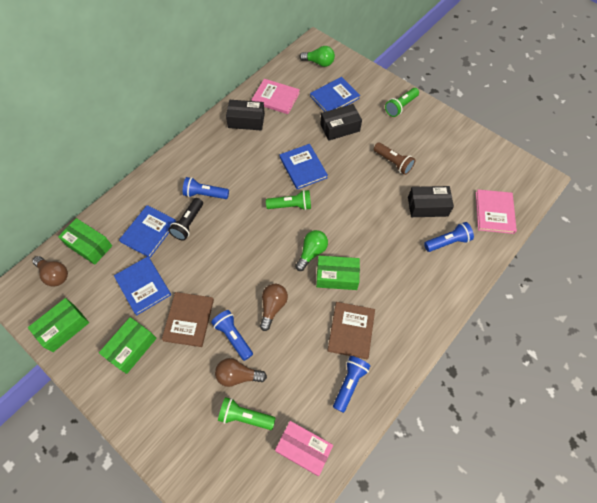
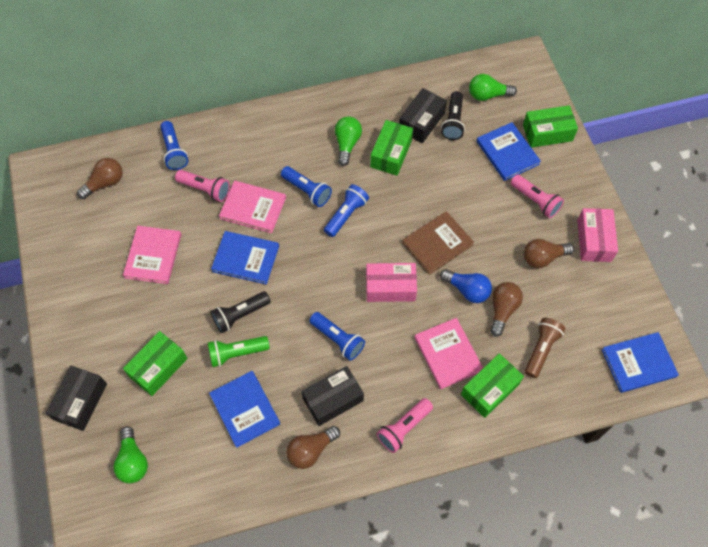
black flashlight: [168,198,203,241] = 1 -> [211,292,271,333] [441,91,465,140] = 2
blue light bulb: none = 0 -> [440,269,492,303] = 1
brown book: [162,292,214,347] [327,302,375,359] = 2 -> [402,211,474,275] = 1
brown light bulb: [33,256,68,287] [215,358,267,387] [260,284,288,331] = 3 -> [77,158,123,199] [286,426,340,469] [490,282,523,337] [524,239,574,268] = 4
green flashlight: [218,397,276,430] [266,190,311,210] [385,88,419,117] = 3 -> [208,336,270,367] = 1
green light bulb: [295,230,328,271] [299,46,335,67] = 2 -> [113,426,148,483] [335,117,362,166] [469,74,517,101] = 3
pink book: [252,79,300,114] [476,189,517,234] = 2 -> [123,226,181,284] [219,181,286,233] [414,318,483,389] = 3
pink box: [275,421,333,476] = 1 -> [366,263,417,302] [577,208,618,262] = 2
pink flashlight: none = 0 -> [175,170,230,202] [377,398,433,453] [511,174,564,218] = 3

